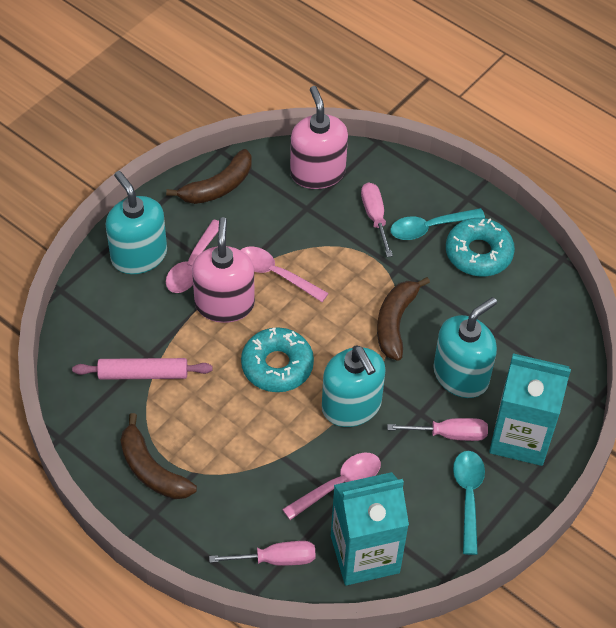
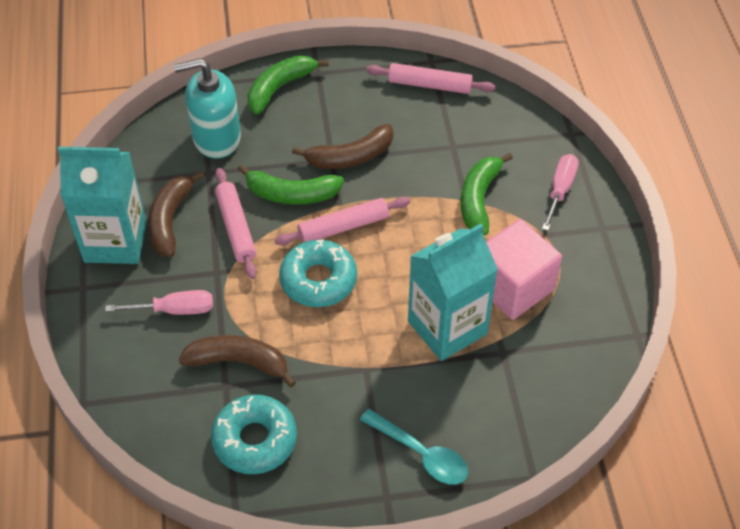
green banana: none = 0 -> [238,164,344,204] [247,55,329,114] [461,153,513,235] = 3
pink cube: none = 0 -> [486,219,562,320] = 1
pink rolling pin: [72,358,213,380] = 1 -> [215,168,257,279] [275,197,410,245] [366,63,495,94] = 3
pink screwdriver: [209,541,316,566] [361,182,393,257] [387,418,488,441] = 3 -> [105,290,213,315] [542,154,579,231] = 2
pink soap dispenser: [192,217,255,323] [290,86,348,189] = 2 -> none = 0
pink spoon: [166,220,219,293] [241,246,329,302] [282,453,381,520] = 3 -> none = 0
turquoise soap dispenser: [106,171,167,274] [322,346,386,427] [433,297,497,398] = 3 -> [174,58,241,159] = 1
turquoise spoon: [390,208,485,240] [453,451,485,555] = 2 -> [360,409,468,485] = 1

